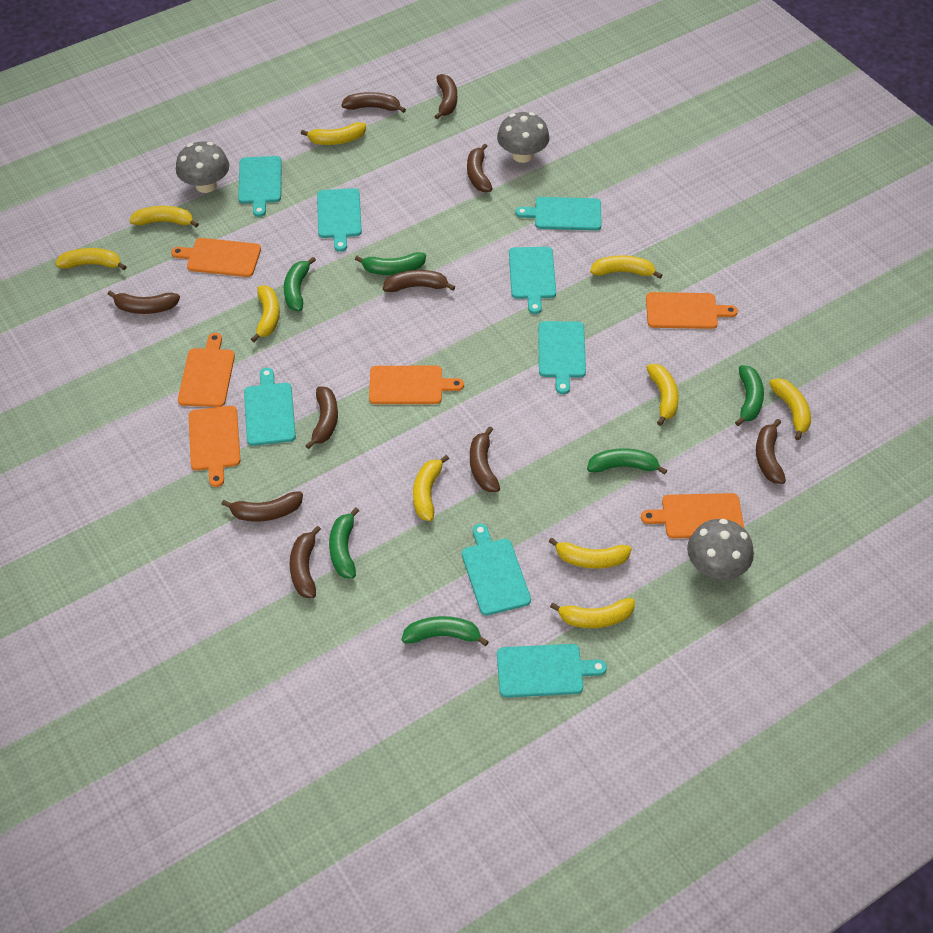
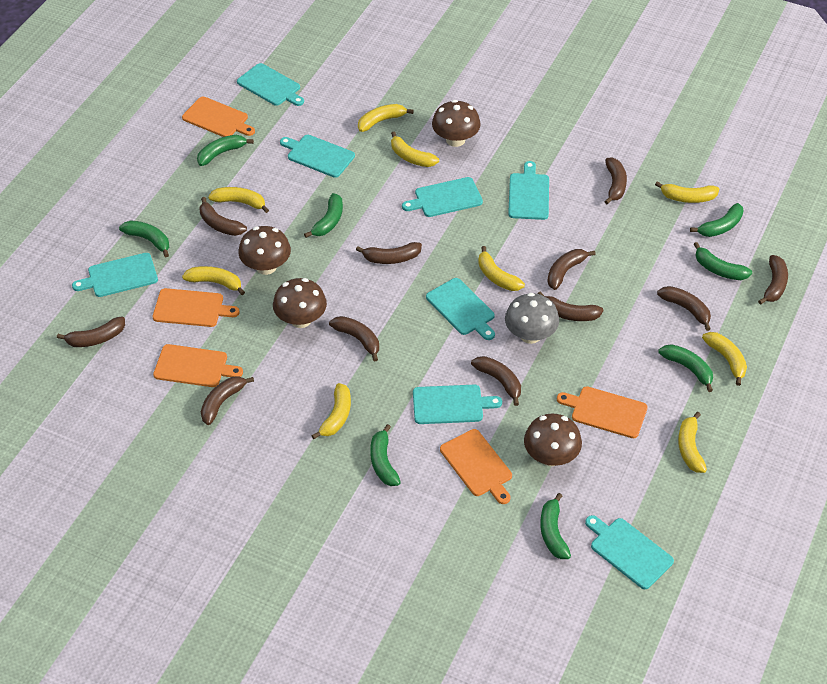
brown banana: [108,291,180,314] [221,491,303,521] [290,526,321,598] [305,386,338,449] [341,92,406,113] [383,270,455,292] [434,74,457,119] [467,143,493,192] [470,426,500,492] [756,419,786,484] = 10 -> [57,317,125,347] [200,197,247,236] [201,376,254,425] [329,316,379,361] [356,242,422,264] [471,356,521,406] [538,292,603,321] [547,249,596,290] [604,158,627,204] [657,286,711,331] [758,255,788,305] = 11
brown mushroom: none = 0 -> [238,226,291,275] [273,278,327,328] [432,100,481,147] [524,414,582,466] = 4
green banana: [284,257,316,311] [329,507,359,579] [355,252,426,275] [401,616,489,646] [587,448,667,475] [735,365,764,426] = 6 -> [119,221,169,257] [197,135,254,166] [304,193,343,238] [370,424,401,486] [540,493,571,559] [658,344,713,392] [690,203,743,237] [694,242,752,280] = 8
grey mushroom: [176,142,229,193] [497,112,549,163] [687,519,754,579] = 3 -> [505,293,559,344] = 1
orange cutting board: [171,238,261,277] [178,333,235,407] [189,406,241,487] [369,366,464,404] [641,493,744,539] [646,292,738,329] = 6 -> [153,288,240,327] [153,344,243,387] [182,97,255,137] [440,429,512,504] [557,386,648,438] = 5
yellow banana: [55,248,127,270] [129,206,199,228] [251,286,280,342] [301,122,366,145] [413,455,449,521] [548,537,632,569] [550,598,635,628] [590,255,662,279] [646,364,679,426] [769,378,811,440] = 10 -> [182,266,245,295] [208,187,269,213] [311,383,351,439] [358,104,414,132] [391,131,439,167] [478,246,525,291] [655,181,719,203] [678,412,707,473] [702,332,747,386] = 9

